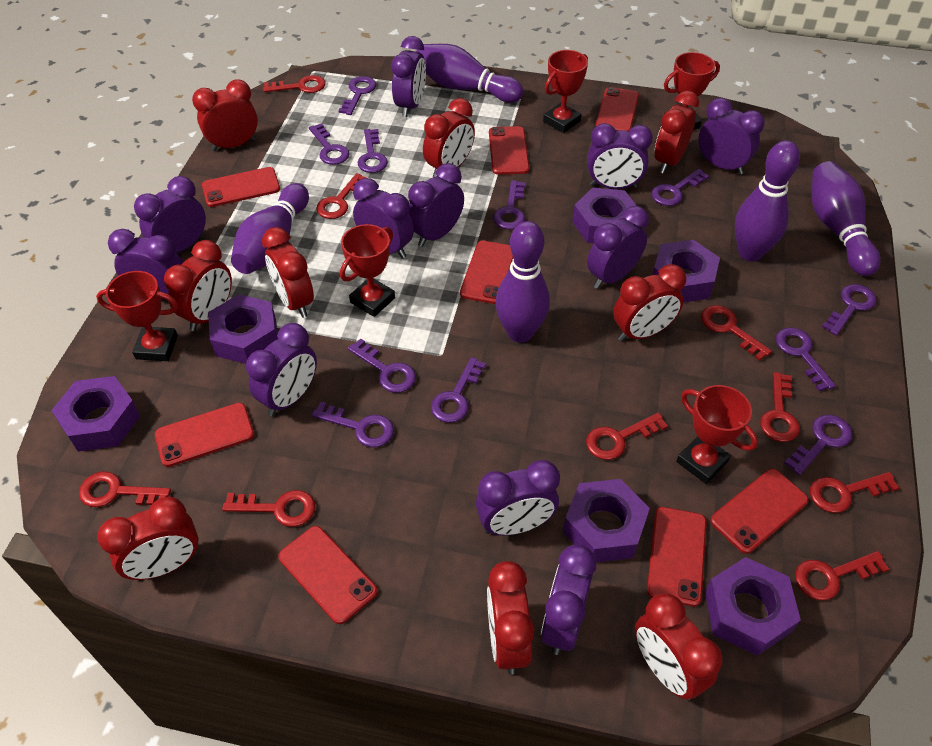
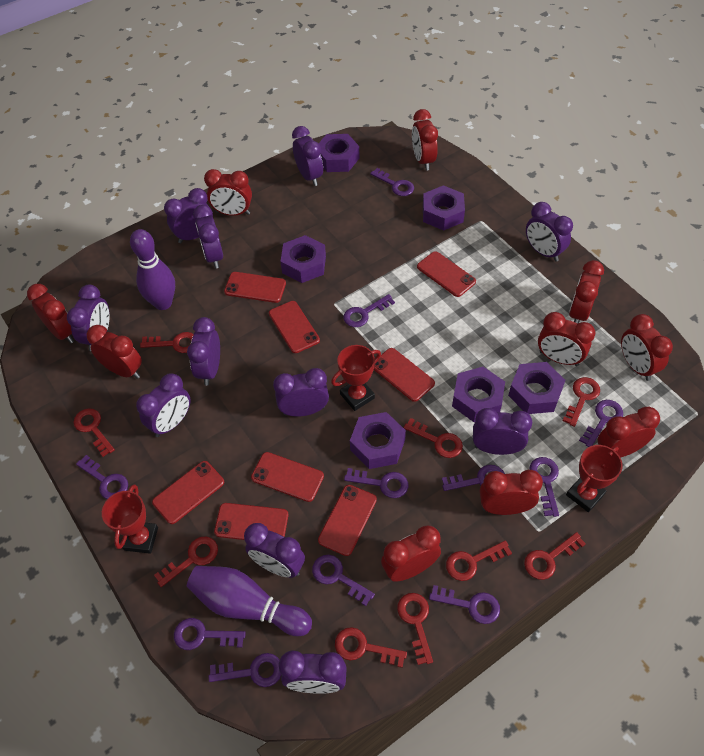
purple bowling pin: [231,183,309,274] [416,44,523,103] [496,221,550,343] [735,140,800,262] [811,161,881,276] = 5 -> [130,229,175,310] [187,566,312,636] = 2
red clock: [97,497,199,580] [164,240,232,331] [192,79,258,151] [262,227,314,318] [423,98,475,177] [487,561,534,675] [613,264,686,341] [635,593,722,700] [654,91,699,173] = 9 -> [27,284,74,344] [86,325,142,379] [204,169,252,216] [381,526,441,582] [412,109,438,171] [480,470,543,515] [538,312,595,366] [569,260,604,324] [598,407,660,458] [621,314,673,381] = 10
red trophy: [96,271,178,361] [340,224,395,317] [543,50,588,133] [664,52,720,130] [676,385,758,484] = 5 -> [102,484,158,554] [331,345,381,411] [566,445,623,512] = 3

